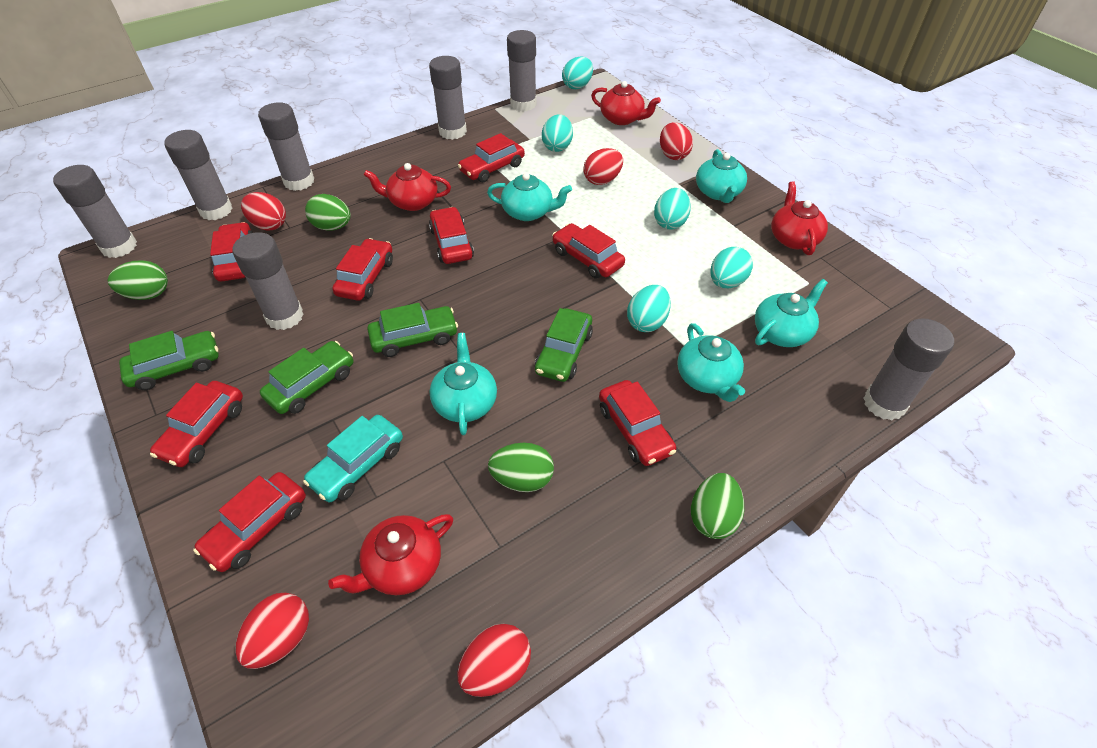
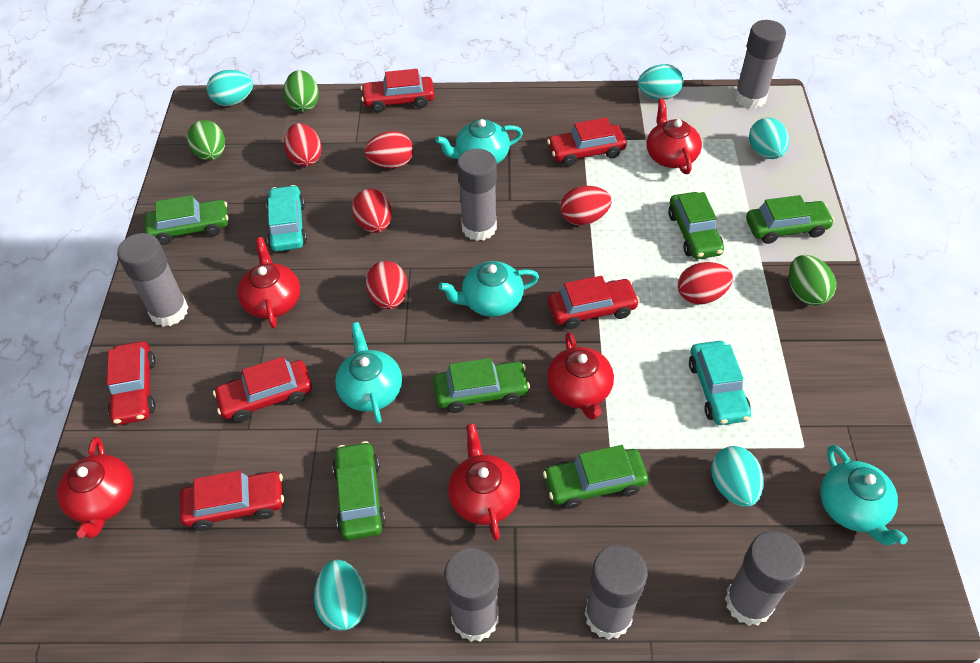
green car: [119,331,219,390] [260,341,353,414] [367,303,458,357] [535,308,593,382] = 4 -> [145,195,228,245] [332,441,386,540] [433,358,530,413] [543,445,648,509] [668,192,724,259] [746,195,835,244] = 6
green egg: [108,260,168,300] [305,194,351,231] [488,443,554,492] [691,473,744,539] = 4 -> [187,120,225,161] [284,70,319,112] [789,255,836,306] = 3
grey glue stick: [53,165,137,258] [164,130,233,220] [232,232,304,330] [258,102,314,191] [429,56,467,140] [507,30,536,111] [863,318,954,420] = 7 -> [117,233,189,327] [444,548,499,642] [457,149,497,241] [584,545,648,640] [725,531,805,626] [734,20,786,109] = 6
red car: [150,381,243,467] [193,472,306,572] [210,222,253,282] [332,238,393,301] [429,207,474,264] [458,133,525,182] [552,223,625,278] [599,380,676,466] = 8 -> [107,341,156,425] [180,470,284,531] [213,357,312,422] [360,69,435,112] [547,118,627,166] [548,276,640,329] = 6
red egg: [235,593,309,669] [241,192,286,231] [457,624,531,697] [583,148,623,185] [660,122,693,160] = 5 -> [284,123,322,167] [352,189,392,233] [364,131,413,169] [366,261,408,309] [560,186,612,225] [678,262,733,305] = 6
red teapot: [328,514,453,595] [364,163,451,211] [591,81,661,125] [771,181,828,255] = 4 -> [57,437,133,538] [237,237,300,328] [448,424,521,540] [547,332,614,420] [647,99,702,174] = 5
turquoise car: [303,415,403,502] = 1 -> [266,185,307,251] [689,341,751,425] = 2
turquoise teapot: [429,333,497,435] [487,173,572,221] [677,323,745,402] [696,149,747,203] [755,279,828,347] = 5 -> [335,322,402,424] [436,119,523,164] [439,261,539,317] [820,445,908,545] = 4

